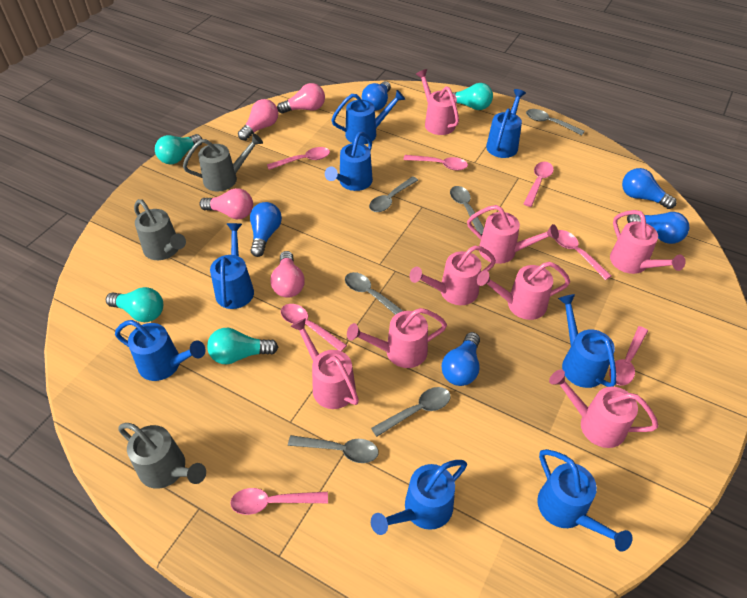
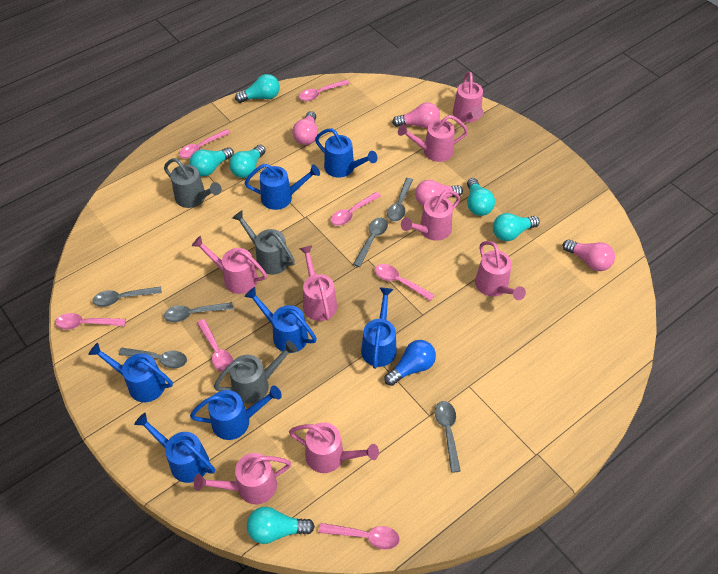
blue light bulb: [250,202,282,257] [362,81,391,111] [442,332,480,386] [622,168,677,209] [627,212,689,244] = 5 -> [384,340,436,386] = 1
blue watering can: [115,320,206,381] [210,223,254,309] [325,132,373,191] [331,90,405,144] [371,460,467,535] [486,89,526,158] [537,449,633,552] [558,294,616,388] = 8 -> [88,343,173,402] [134,413,215,483] [190,385,282,440] [244,164,320,210] [244,287,317,353] [315,128,377,178] [361,288,397,369] = 7
turquoise light bulb: [106,287,163,322] [155,134,202,164] [207,328,278,364] [453,83,493,110] = 4 -> [190,147,234,176] [229,145,266,178] [235,74,280,103] [247,507,315,544] [467,178,495,216] [493,213,540,241] = 6

